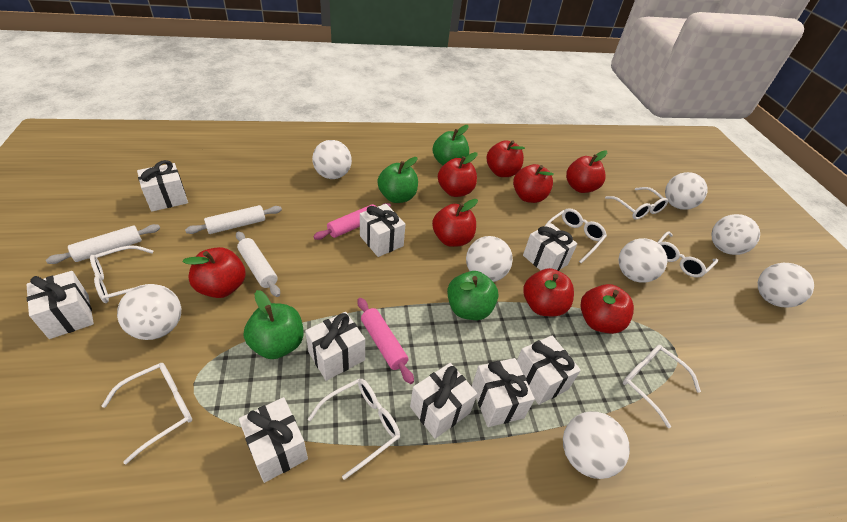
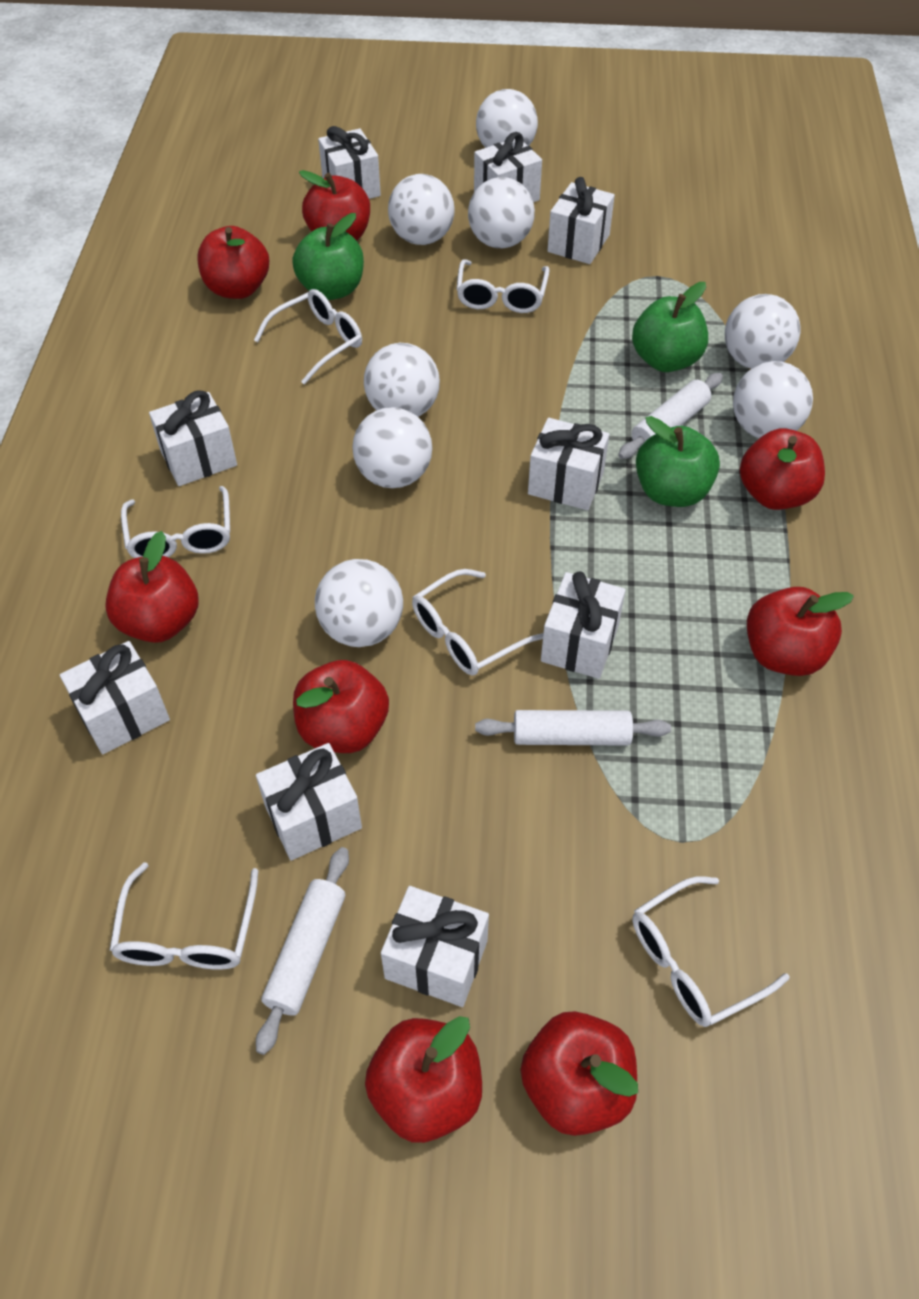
green apple: [244,290,304,359] [378,157,418,203] [433,125,469,165] [447,271,499,320] = 4 -> [292,213,364,300] [632,282,708,372] [636,416,720,507] = 3
pink rolling pin: [313,203,391,240] [357,298,414,384] = 2 -> none = 0
white glasses: [90,245,165,303] [102,363,192,464] [307,379,400,480] [545,208,607,263] [605,187,668,220] [623,345,701,428] [657,231,718,277] = 7 -> [110,862,258,970] [121,486,230,558] [254,289,362,384] [412,569,543,676] [456,259,550,313] [633,876,790,1027] = 6

